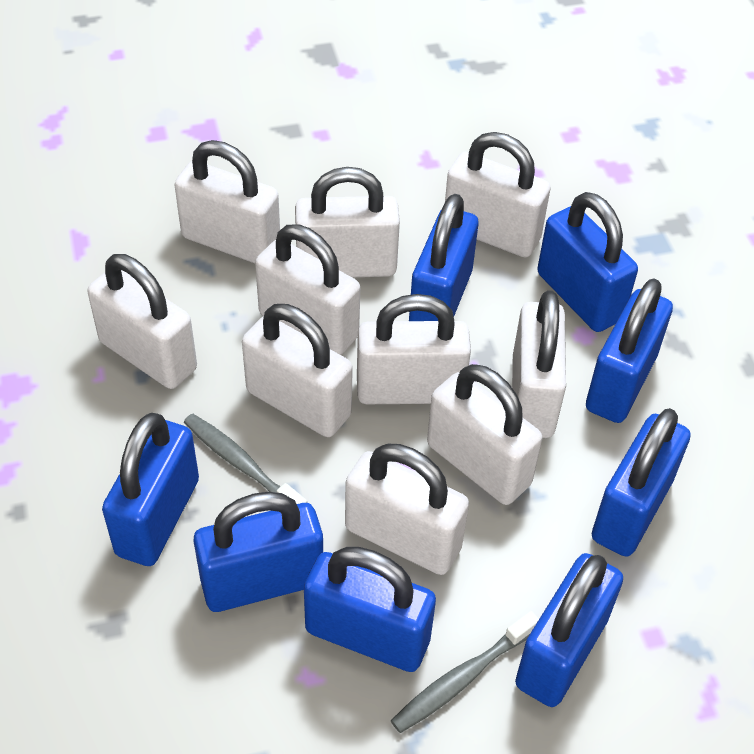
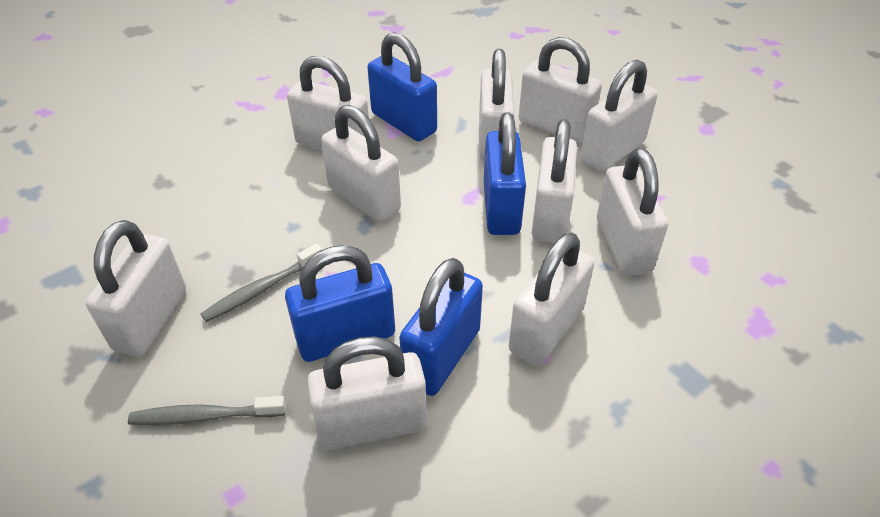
blue padlock: [102,413,199,566] [193,492,323,612] [304,547,436,672] [409,194,478,321] [515,553,623,707] [537,192,638,332] [586,278,673,423] [592,408,691,557] = 8 -> [285,245,395,362] [367,32,437,141] [399,258,483,396] [484,112,526,235] = 4

